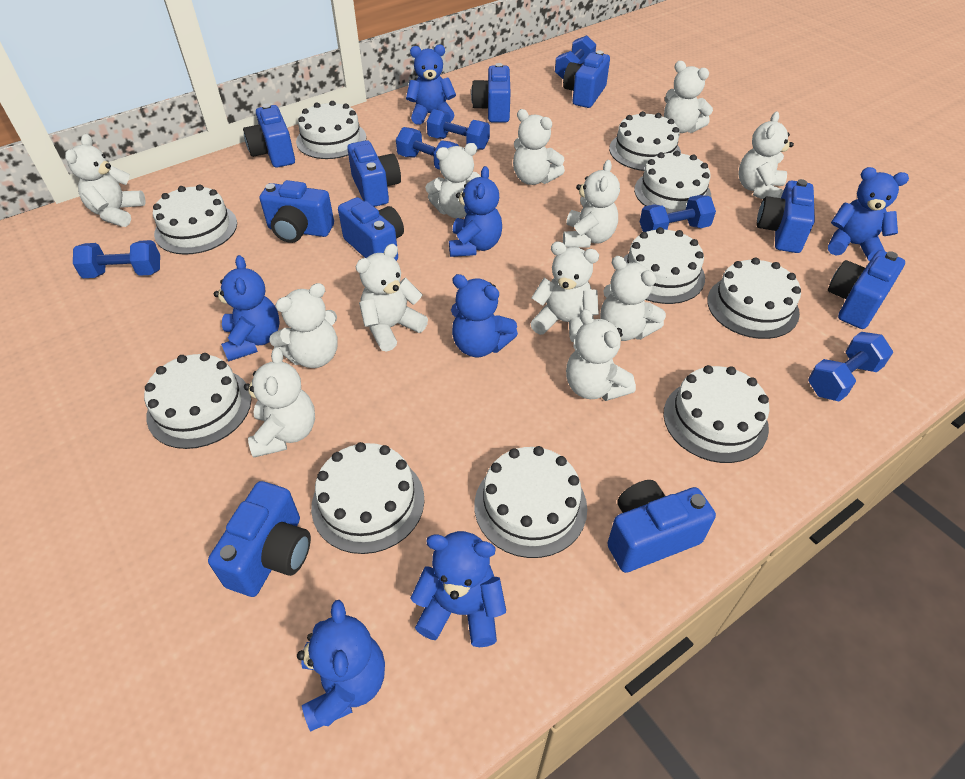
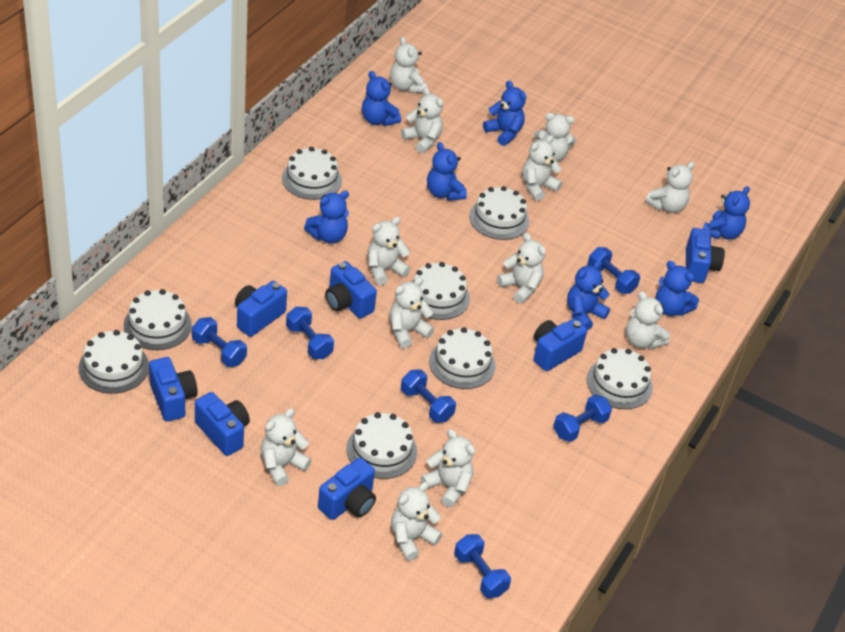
blue camera: [208,481,311,597] [243,104,295,168] [260,180,334,243] [338,197,404,261] [347,140,401,207] [471,63,510,122] [563,51,610,108] [607,480,716,573] [756,179,815,253] [828,250,905,329] = 10 -> [149,357,198,422] [195,392,250,456] [235,281,287,337] [318,457,376,520] [325,261,377,319] [534,319,587,371] [686,228,725,283] = 7
white cake: [144,353,251,449] [153,184,237,255] [296,101,366,159] [311,442,424,554] [474,446,587,558] [609,111,681,171] [624,227,705,304] [634,151,711,214] [663,365,770,463] [707,258,801,339] = 10 -> [79,330,149,394] [124,289,192,350] [282,147,342,200] [346,412,417,479] [412,262,470,320] [429,327,495,389] [469,186,529,240] [586,348,653,409] = 8

